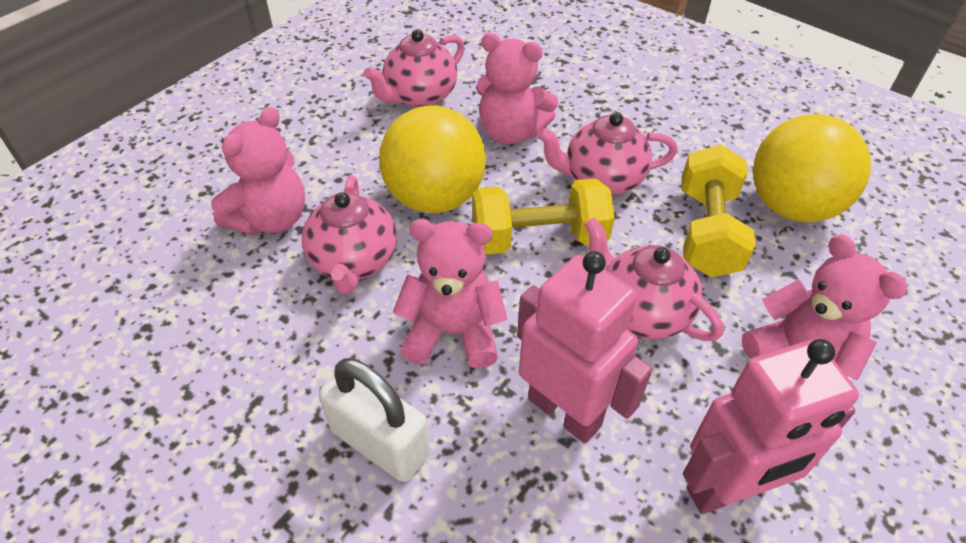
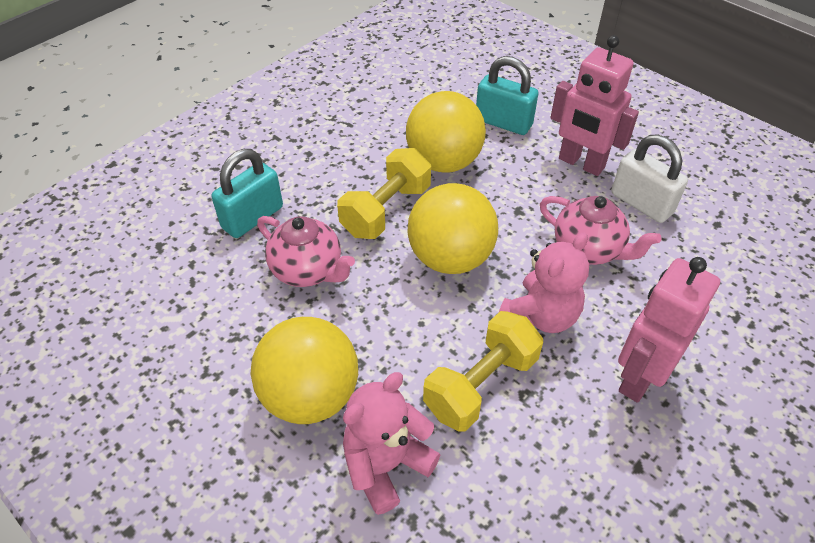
pink teapot: [302,176,397,294] [363,29,465,108] [537,112,678,195] [584,218,723,341] = 4 -> [257,216,355,287] [540,196,661,265] = 2
pink teddy bear: [211,107,305,235] [393,219,507,369] [476,33,558,144] [742,234,908,381] = 4 -> [343,372,440,515] [499,232,589,333] = 2
turquoise padlock: none = 0 -> [211,149,283,238] [476,56,538,135] = 2
yellow ball: [379,105,486,213] [753,114,871,222] = 2 -> [251,317,358,424] [406,91,486,173] [407,183,498,274] = 3

